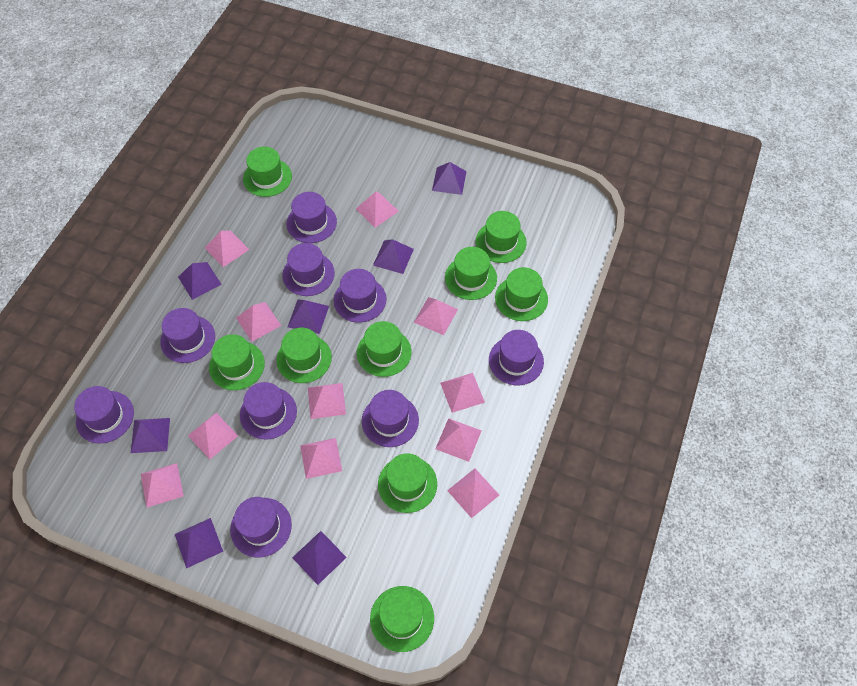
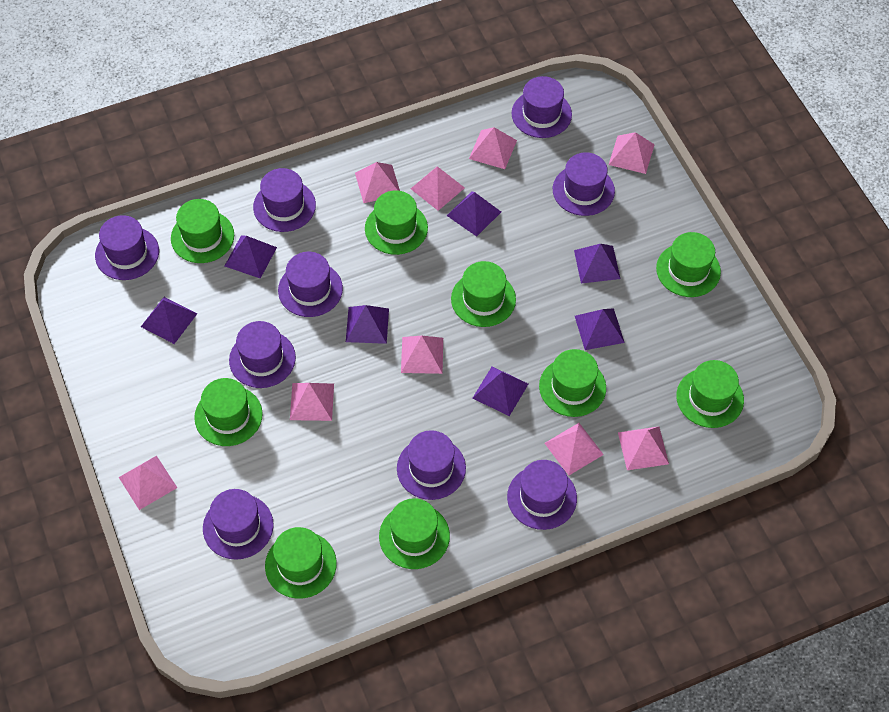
pink pyramid: [141,463,184,508] [188,413,238,459] [205,231,249,267] [236,302,281,342] [300,438,342,479] [308,383,346,419] [356,192,399,228] [414,297,458,335] [435,418,482,462] [440,373,485,413] [447,468,499,518] = 11 -> [119,455,177,510] [290,383,334,421] [355,162,400,203] [401,336,443,374] [411,166,465,211] [469,127,517,169] [544,423,604,475] [609,132,655,174] [618,427,669,470] = 9

